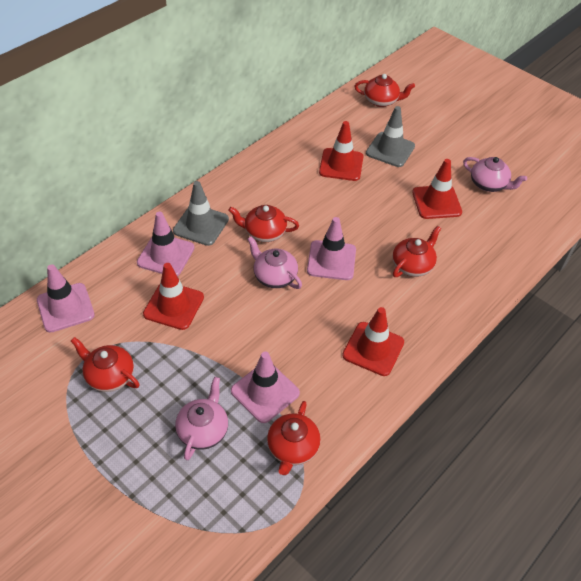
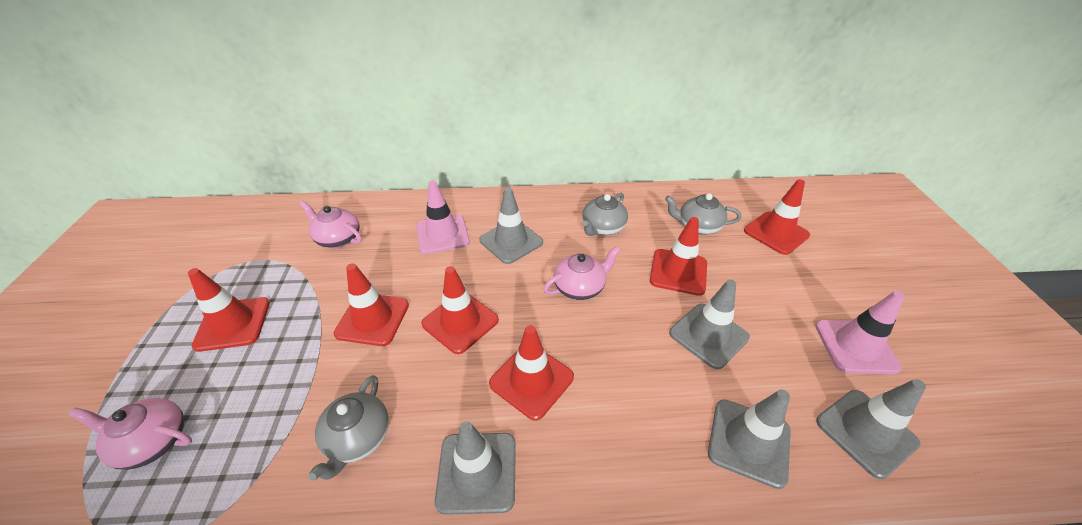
grey teapot: none = 0 -> [308,375,389,481] [582,193,628,236] [665,193,741,235] = 3
grey traffic cone: [173,181,229,246] [366,106,415,167] = 2 -> [435,421,516,515] [479,187,543,264] [669,280,750,369] [708,389,791,489] [816,379,926,479] = 5
pink traffic cone: [37,264,95,333] [137,211,195,276] [231,352,300,423] [307,217,356,280] = 4 -> [416,180,470,254] [815,291,905,374] = 2
red teapot: [71,337,139,392] [228,205,299,242] [267,401,321,475] [355,74,415,107] [393,226,441,277] = 5 -> none = 0
red traffic cone: [143,263,204,330] [319,121,364,181] [342,307,404,376] [412,159,462,219] = 4 -> [188,268,270,352] [334,263,409,346] [421,266,499,354] [489,325,574,421] [650,217,707,296] [744,179,810,255] = 6

